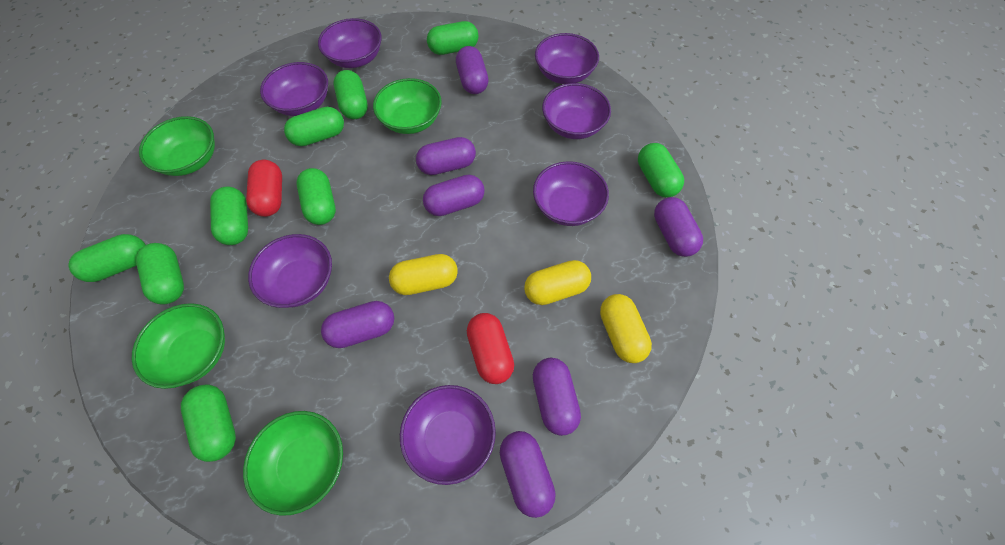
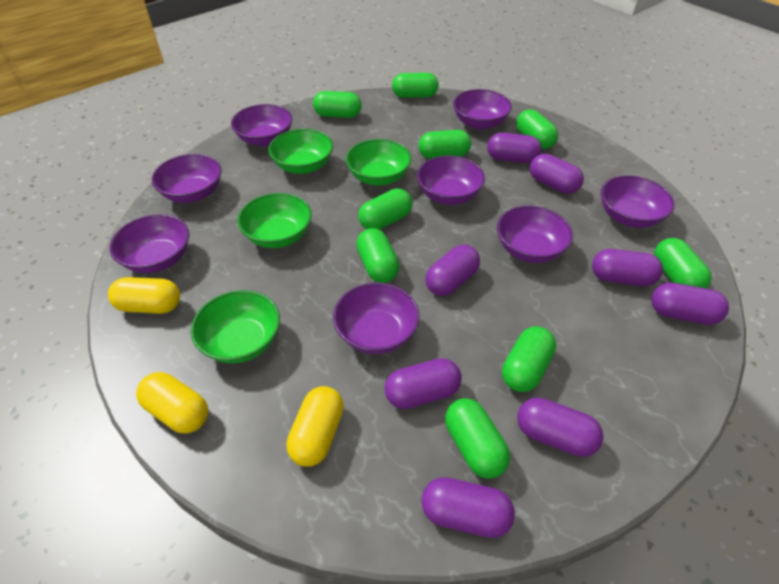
purple bowl: [248,234,332,308] [260,62,328,116] [318,18,382,68] [400,385,496,485] [533,161,609,226] [535,33,599,84] [542,83,611,139] = 7 -> [110,214,189,273] [152,154,222,203] [231,104,292,146] [333,283,420,354] [417,156,485,205] [453,89,512,130] [497,206,573,263] [601,175,675,228] = 8
purple capsule: [321,301,394,348] [416,137,476,175] [423,174,485,216] [456,46,489,94] [500,431,556,518] [533,358,581,436] [654,197,703,257] = 7 -> [384,358,462,409] [421,477,515,538] [425,245,480,296] [487,133,542,163] [517,397,603,457] [530,154,584,194] [592,249,663,286] [651,282,729,325] = 8
red capsule: [246,160,282,217] [467,313,514,384] = 2 -> none = 0

